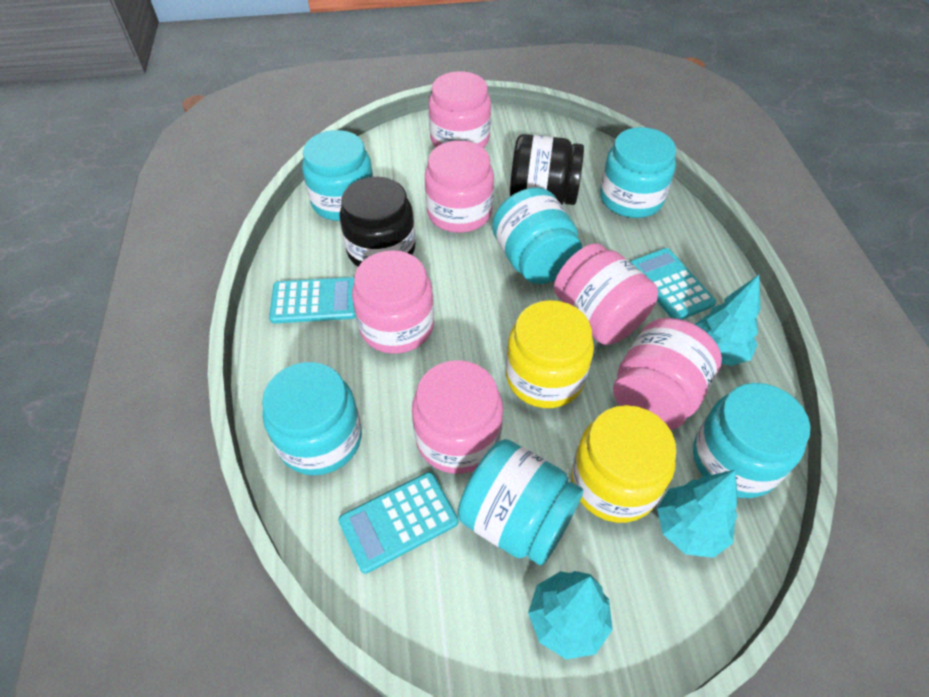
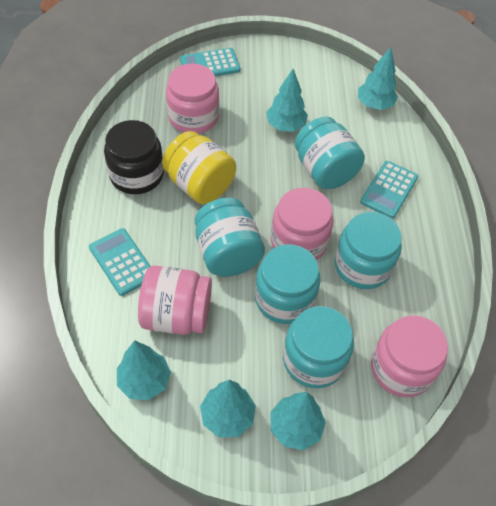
black jar: [340,177,416,267] [510,134,584,205] = 2 -> [104,120,164,194] = 1
pink jar: [352,250,434,354] [412,360,503,474] [425,141,494,233] [429,71,491,148] [554,243,658,345] [613,318,722,430] = 6 -> [138,265,212,335] [166,63,219,134] [271,188,334,260] [371,315,448,397] = 4
turquoise jar: [262,362,362,476] [302,130,373,221] [458,439,583,566] [492,187,582,284] [600,127,676,218] [693,383,810,498] = 6 -> [195,198,265,277] [255,245,321,324] [283,306,354,388] [295,116,365,189] [335,212,402,289] = 5
turquoise tree: [528,571,612,659] [657,470,738,558] [695,275,761,366] = 3 -> [117,340,171,400] [200,380,256,437] [266,69,308,132] [270,392,326,450] [358,47,398,110] = 5
yellow jar: [506,300,594,408] [571,405,676,523] = 2 -> [162,131,236,204] = 1

